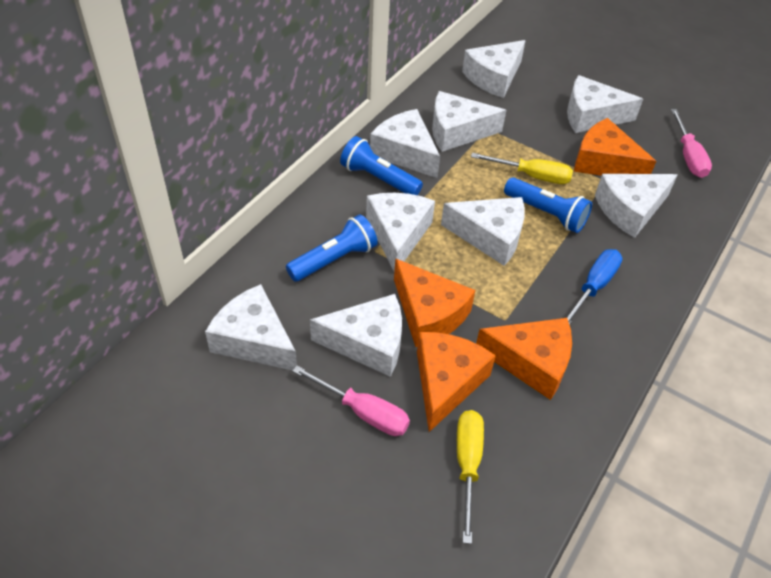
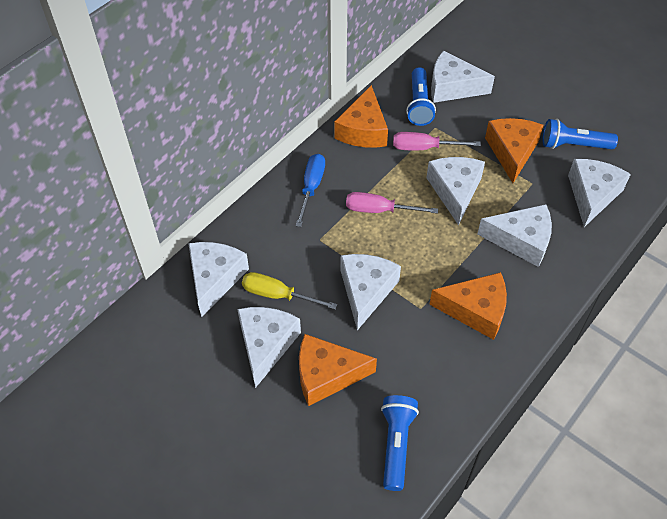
white cheese: [205,284,297,370] [310,294,402,377] [366,193,435,271] [370,109,440,178] [432,91,506,152] [441,197,525,266] [462,40,526,98] [567,75,643,133] [595,174,678,238] = 9 -> [188,242,249,317] [237,307,301,388] [341,254,401,330] [426,157,485,225] [431,50,495,103] [477,204,552,267] [568,159,631,227] = 7
yellow screwdriver: [457,410,484,544] [471,153,573,184] = 2 -> [242,272,337,310] = 1

